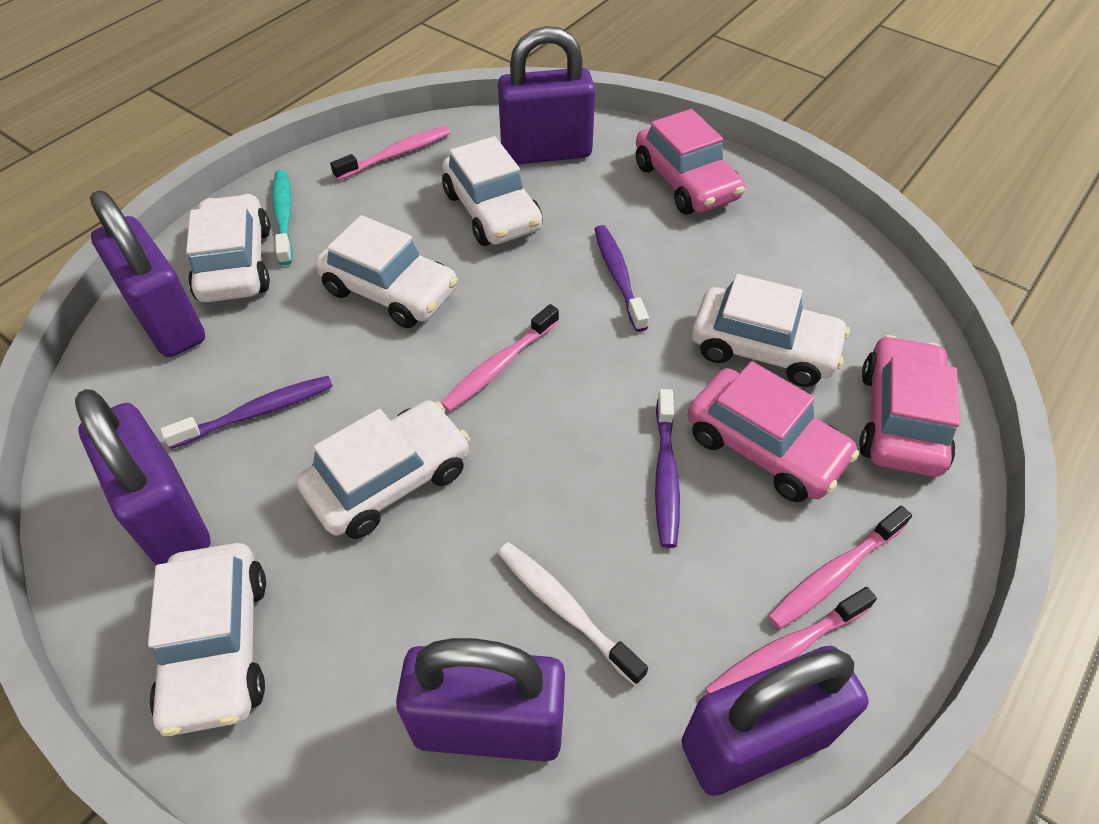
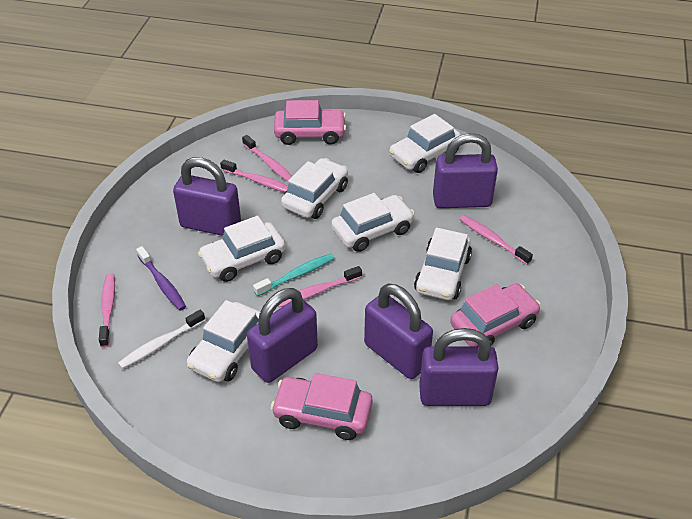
pink toothbrush: [330,126,450,180] [441,304,559,412] [705,587,877,694] [768,506,912,629] = 4 -> [99,273,115,348] [220,159,288,192] [242,135,292,182] [278,266,362,308] [460,215,533,265] = 5
purple toothbrush: [160,376,333,449] [594,225,649,332] [655,389,680,548] = 3 -> [136,246,186,311] = 1

